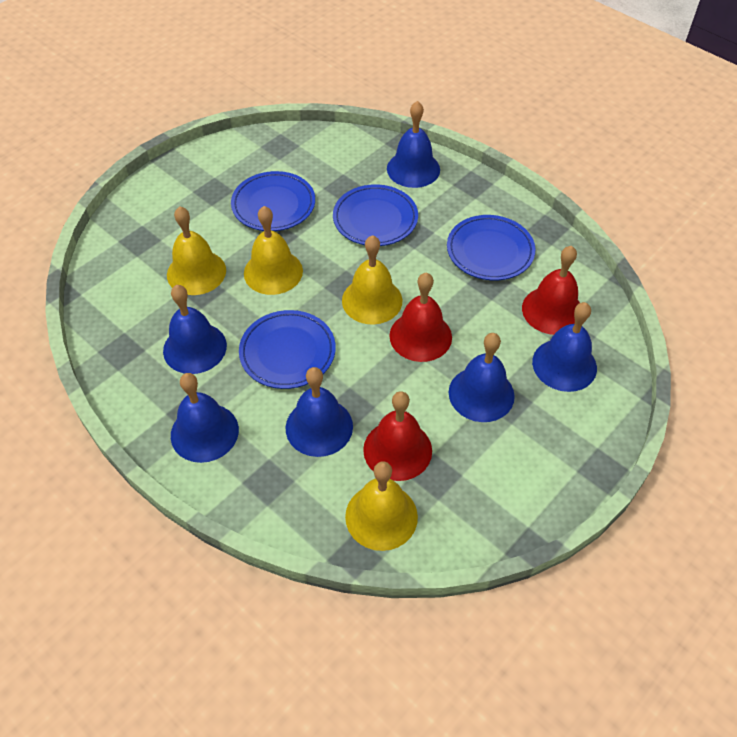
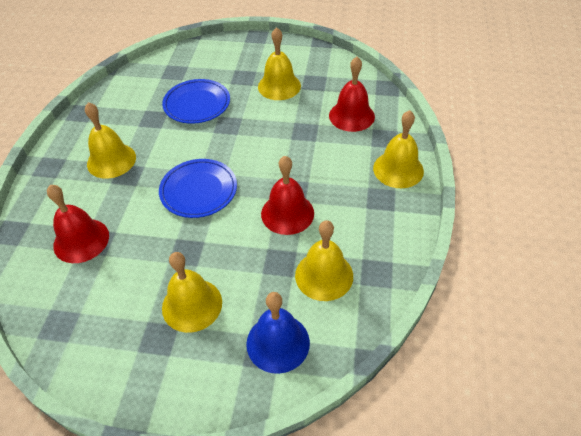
blue bell: [163,285,227,374] [171,373,239,463] [286,367,353,457] [387,101,440,188] [449,333,515,422] [532,302,597,392] = 6 -> [246,292,310,374] = 1
blue plate: [231,171,315,231] [239,310,336,389] [333,184,418,246] [447,215,535,280] = 4 -> [159,159,237,218] [162,79,230,124] = 2
yellow bell: [167,206,226,295] [244,206,303,295] [342,235,402,324] [345,461,418,551] = 4 -> [85,102,136,179] [162,252,222,333] [258,27,301,100] [295,220,353,301] [373,110,424,188] = 5

